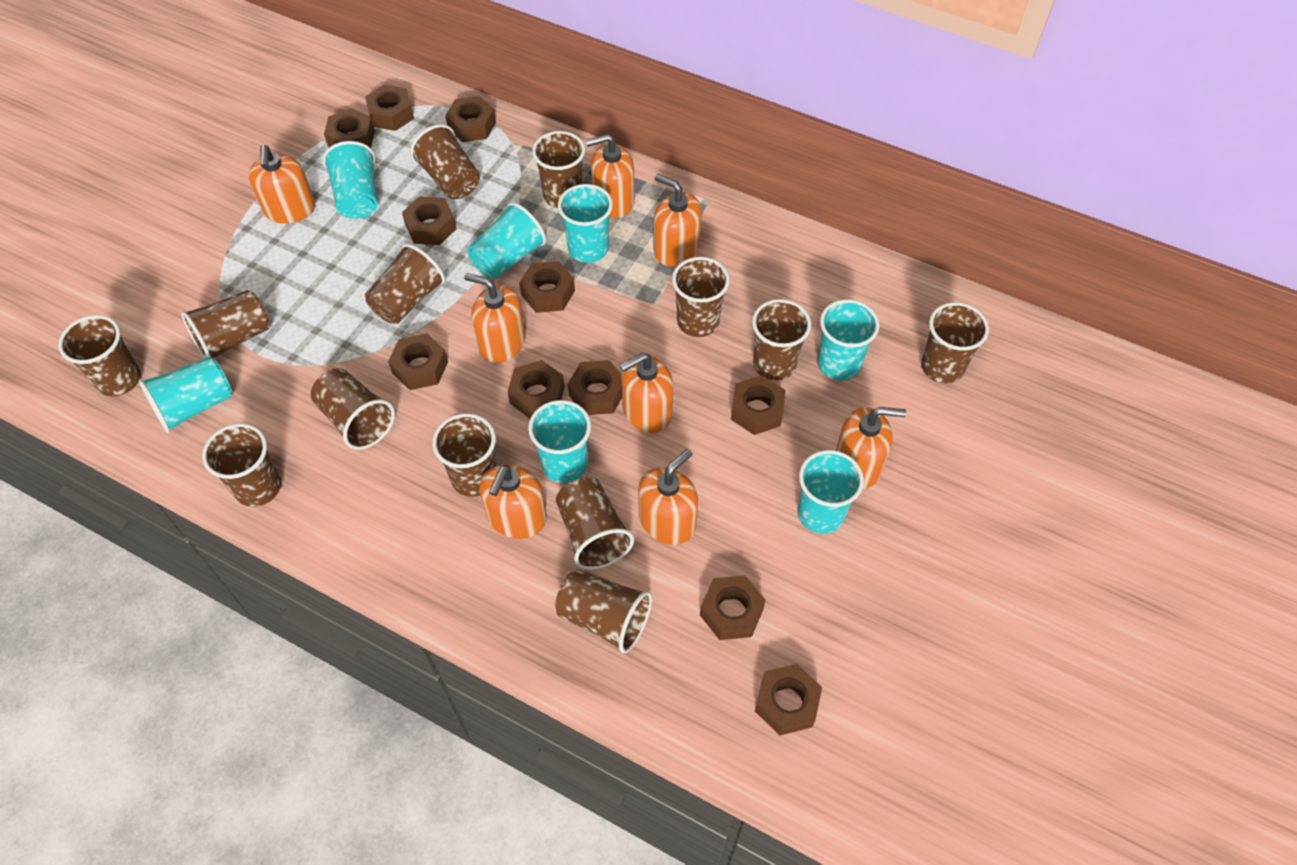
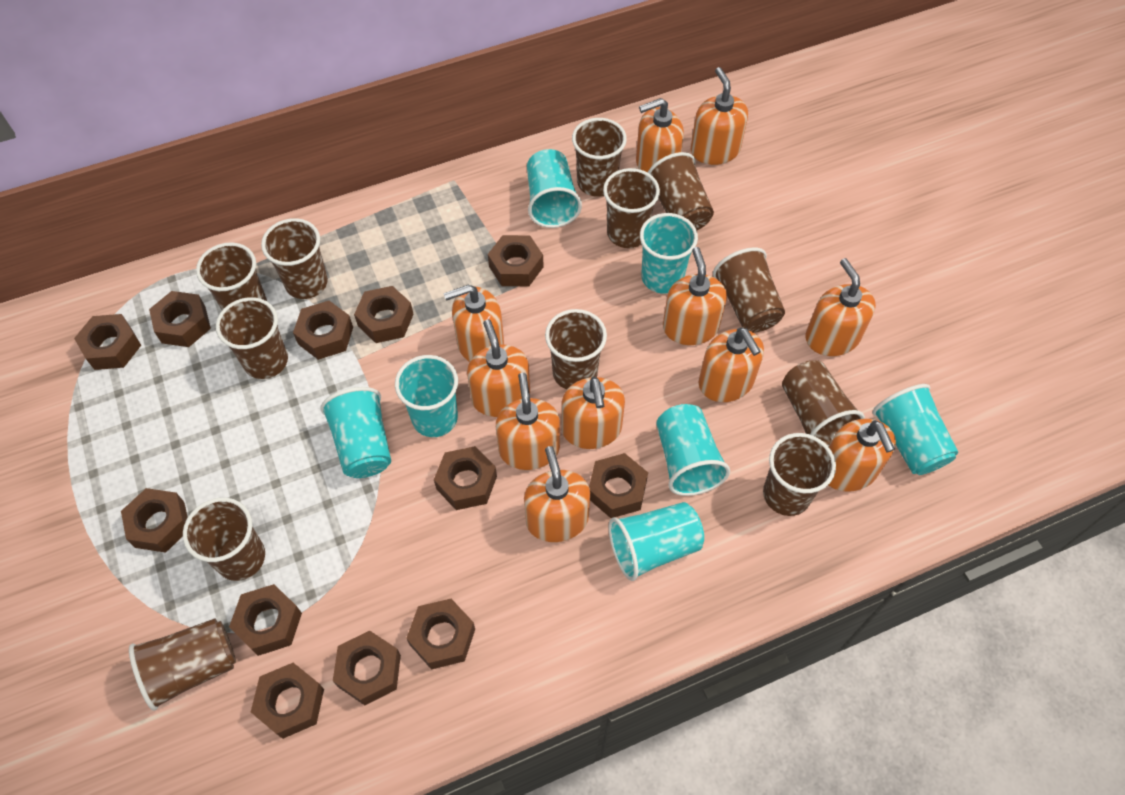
brown cup: [58,315,141,396] [181,290,270,359] [202,423,281,507] [311,368,395,450] [365,244,445,324] [410,124,480,199] [432,413,496,497] [532,131,585,208] [555,569,652,653] [556,477,634,570] [672,257,730,337] [752,299,811,380] [921,302,989,384] = 13 -> [129,619,236,711] [183,498,265,581] [196,243,267,310] [216,297,288,379] [261,218,328,299] [545,309,607,389] [572,118,627,197] [603,168,660,248] [648,152,714,231] [713,247,785,333] [763,433,836,516] [782,361,865,447] = 12
brown nut: [324,108,375,148] [365,85,414,131] [388,333,448,390] [402,197,456,245] [445,96,496,142] [507,360,565,418] [519,261,575,313] [568,360,622,415] [700,576,766,640] [731,375,786,435] [755,664,822,735] = 11 -> [74,314,141,370] [121,488,188,553] [149,291,211,347] [229,584,302,656] [251,663,324,739] [293,301,353,360] [333,630,401,705] [354,286,414,343] [406,599,475,670] [434,446,497,510] [488,235,544,286] [589,453,648,518] = 12
orange soap dispenser: [248,145,315,224] [464,273,526,363] [480,464,547,539] [586,133,635,219] [620,352,673,433] [638,449,698,545] [654,174,702,267] [835,407,906,489] = 8 -> [444,285,504,362] [467,319,530,417] [496,373,560,470] [524,446,590,542] [562,377,625,449] [636,98,684,172] [663,247,727,345] [691,67,748,165] [699,327,764,402] [806,258,876,356] [829,419,896,492] = 11

